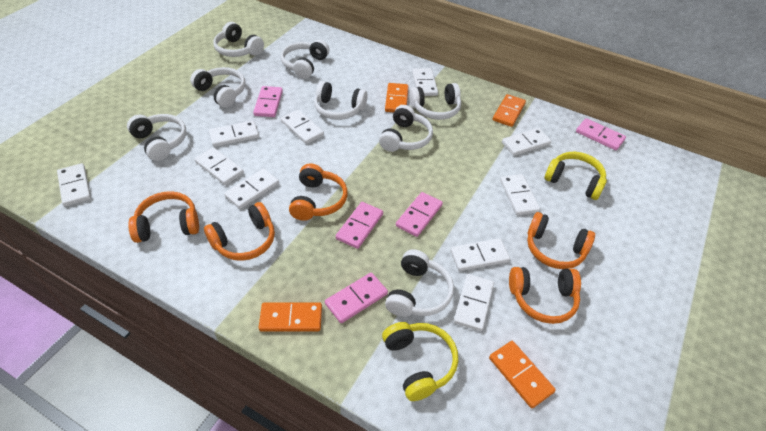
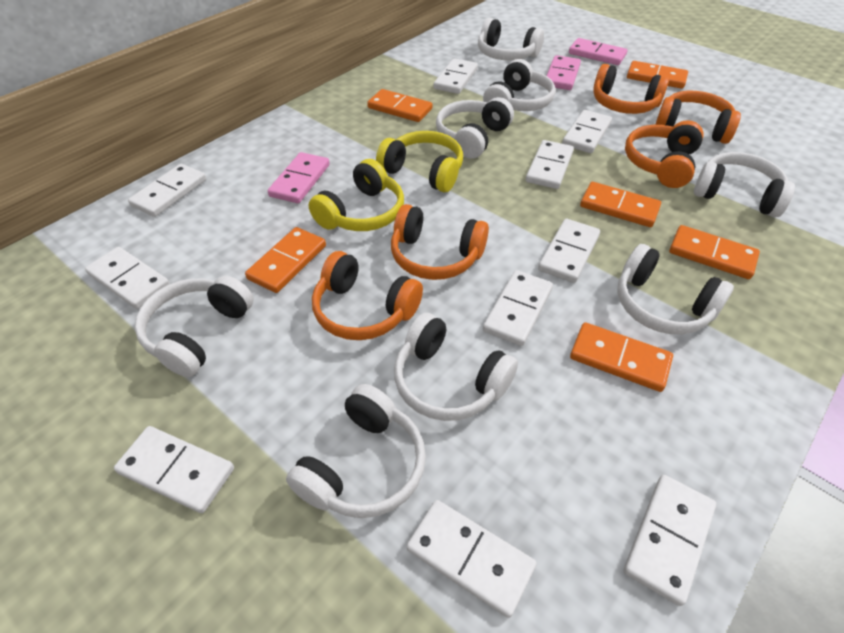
orange domino: [259,302,322,332] [385,83,408,112] [489,341,556,408] [493,94,526,127] = 4 -> [245,227,326,293] [367,89,432,122] [570,322,673,392] [580,182,661,227] [627,61,688,89] [669,225,760,279] = 6
pink domino: [253,86,283,117] [325,273,388,323] [336,202,383,249] [396,192,443,237] [576,118,626,150] = 5 -> [268,152,330,203] [547,55,581,90] [569,38,627,65] = 3

